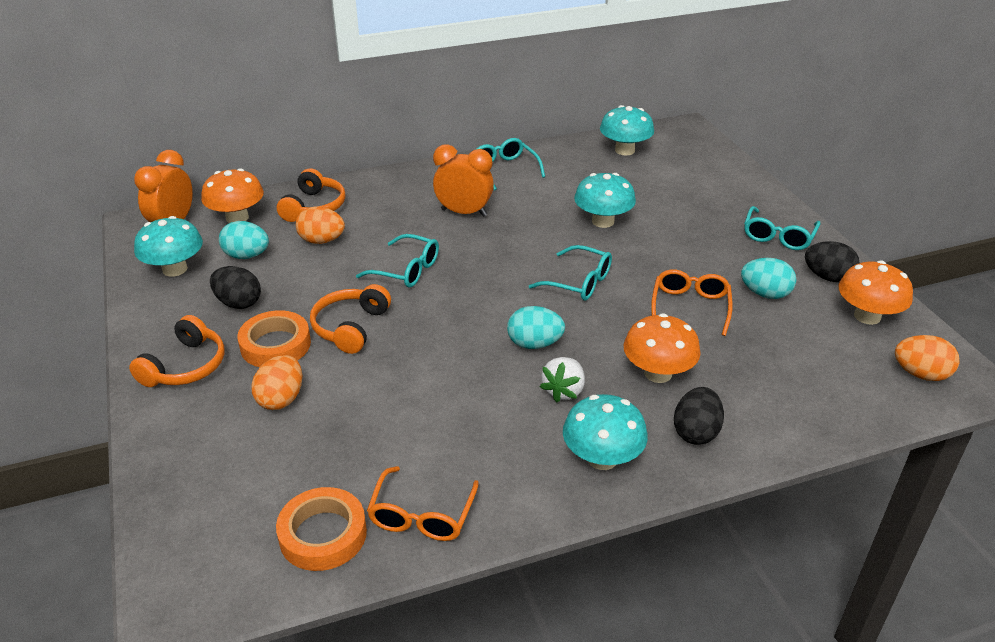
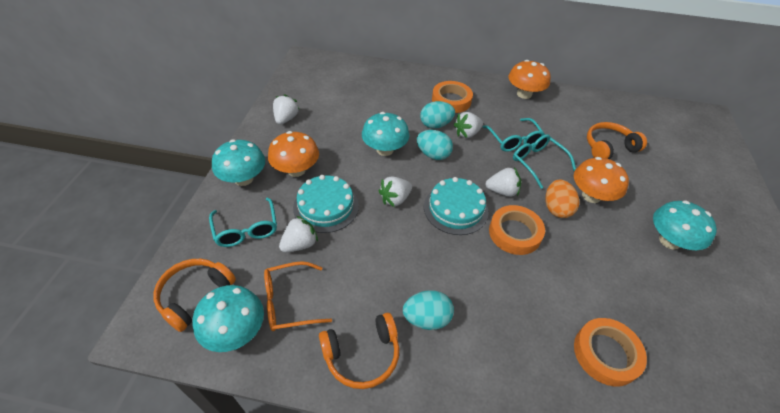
black egg: [210,266,261,309] [674,387,724,445] [805,241,859,282] = 3 -> none = 0
orange clock: [134,150,193,222] [433,144,494,217] = 2 -> none = 0
orange egg: [251,355,302,410] [296,206,345,244] [895,335,960,381] = 3 -> [546,179,579,218] = 1
orange glasses: [367,466,479,541] [651,269,733,336] = 2 -> [264,261,332,331] = 1
orange tape: [237,310,311,367] [276,487,367,571] = 2 -> [432,81,473,113] [489,205,545,255] [574,318,647,386] = 3
turquoise cake: none = 0 -> [293,175,359,233] [424,177,489,235] = 2
turquoise glasses: [356,234,439,288] [476,138,545,191] [529,245,612,301] [744,206,821,250] = 4 -> [209,197,277,247] [483,118,545,152] [513,134,576,189] = 3
white strawberry: [540,357,585,403] = 1 -> [273,94,299,125] [279,216,318,253] [379,176,412,207] [454,112,483,138] [485,167,521,197] = 5

